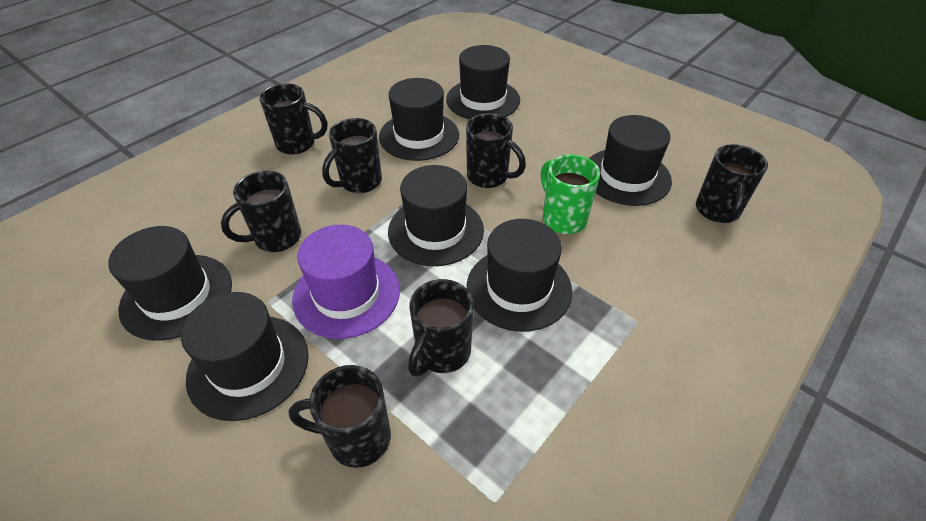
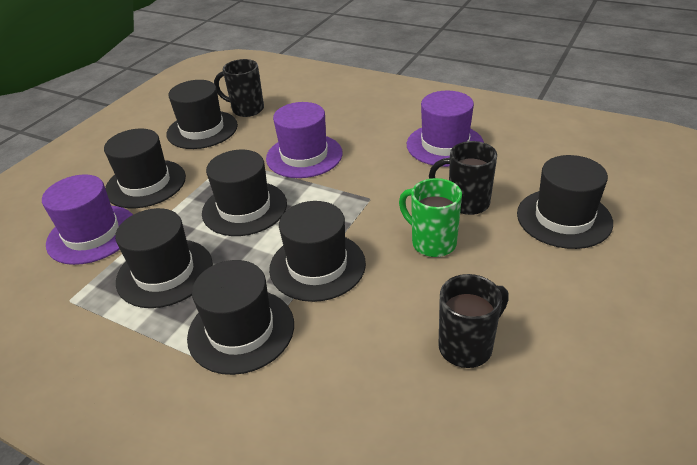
black mug: [221,171,301,252] [259,83,327,154] [288,365,391,468] [322,118,382,193] [408,279,474,377] [466,113,526,188] [696,144,768,223] = 7 -> [214,59,264,117] [429,141,497,215] [438,274,509,368] = 3
purple hat: [292,225,400,339] = 1 -> [42,174,133,265] [266,102,343,178] [407,91,484,167] = 3

